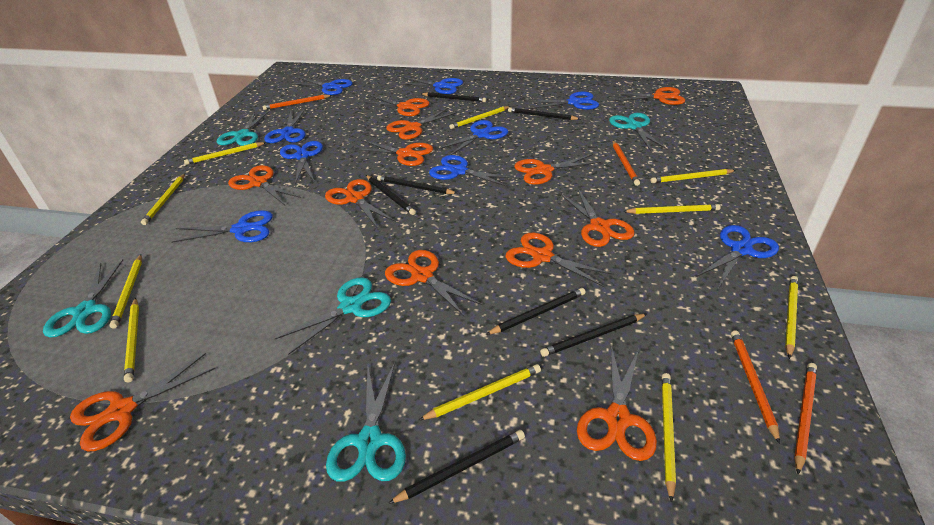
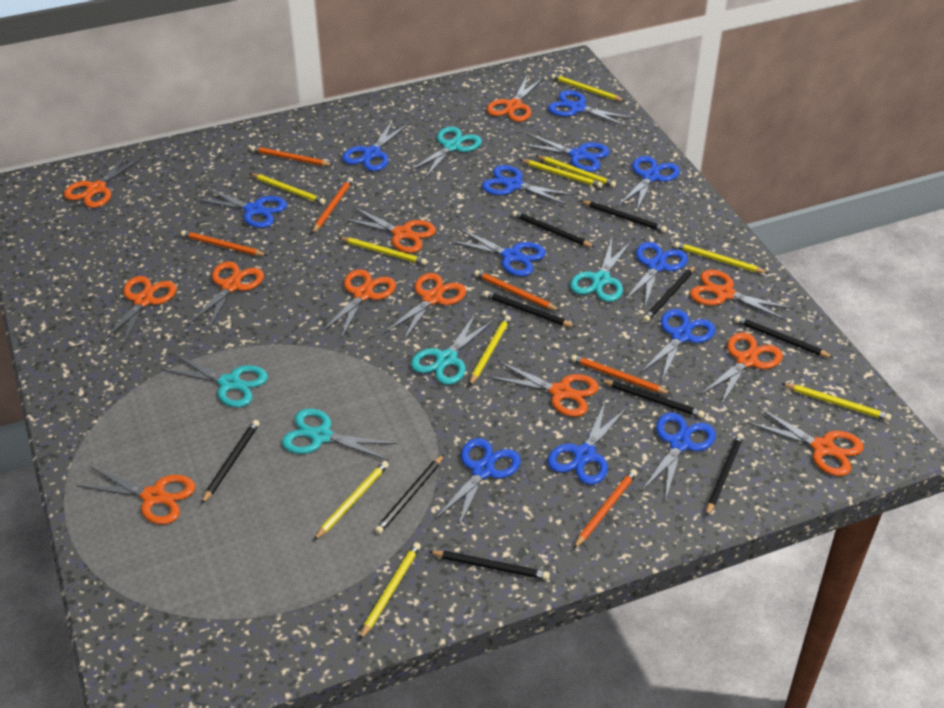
black pencil: [366,175,416,215] [377,175,458,194] [388,430,525,504] [421,92,487,102] [486,288,586,335] [508,107,580,120] [540,314,647,357] = 7 -> [201,420,260,504] [375,454,444,534] [428,551,550,580] [484,291,576,327] [512,211,595,247] [581,200,667,232] [601,380,705,418] [643,265,696,322] [706,433,744,516] [735,316,834,358] = 10
blue scissors: [171,210,273,243] [264,108,306,143] [280,141,323,184] [289,77,353,95] [397,77,463,94] [429,155,516,187] [437,120,508,155] [526,92,599,110] [695,225,779,289] = 9 -> [194,187,287,228] [342,120,410,171] [435,438,521,529] [449,228,546,276] [482,165,575,205] [519,133,609,172] [547,402,628,485] [548,90,634,127] [618,156,680,213] [624,242,688,307] [640,309,715,383] [641,413,716,501] = 12
orange pencil: [263,95,332,110] [613,141,640,186] [731,330,780,444] [794,363,817,474] = 4 -> [181,230,268,256] [251,146,333,166] [312,177,353,234] [474,270,560,311] [571,355,671,394] [573,469,637,549] = 6

